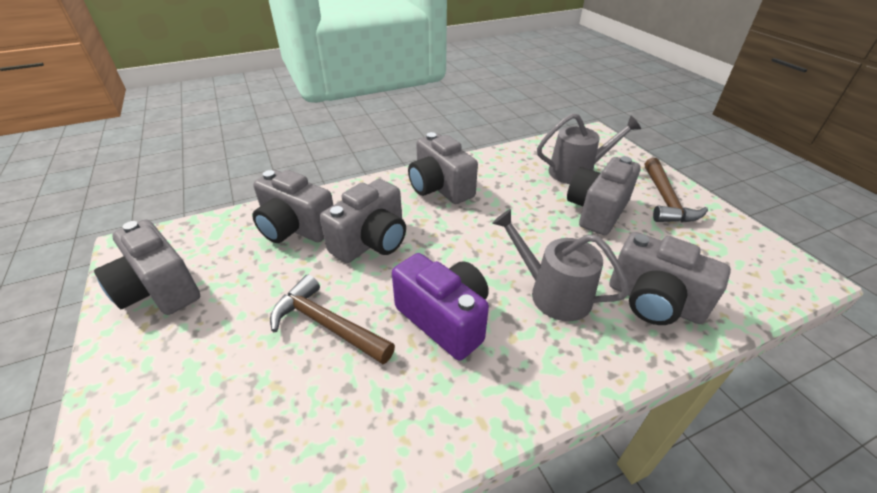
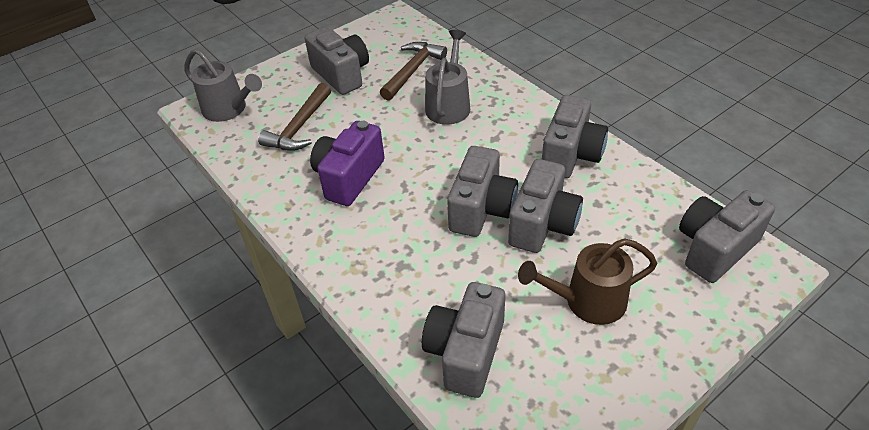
brown watering can: none = 0 -> [518,238,657,325] = 1

